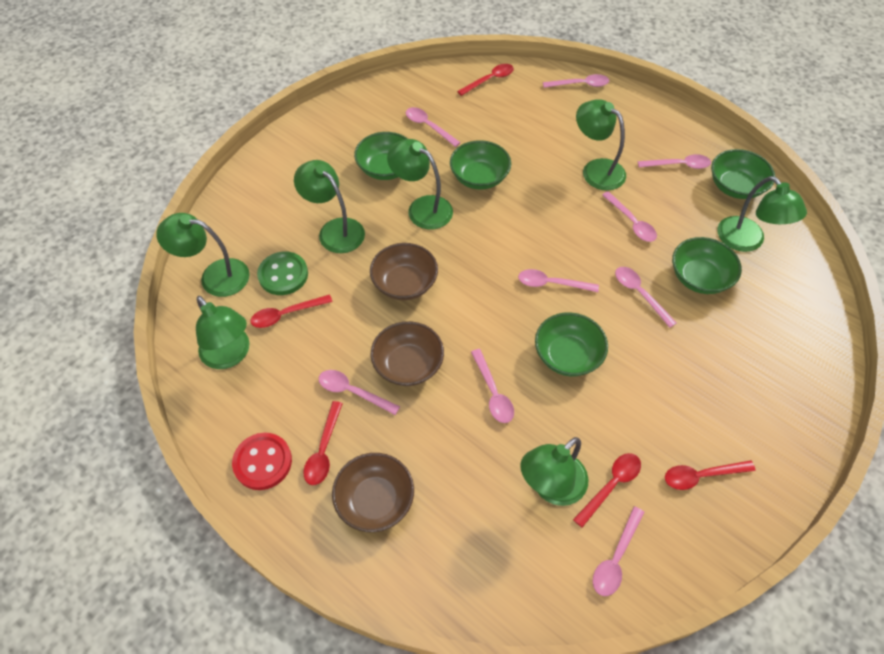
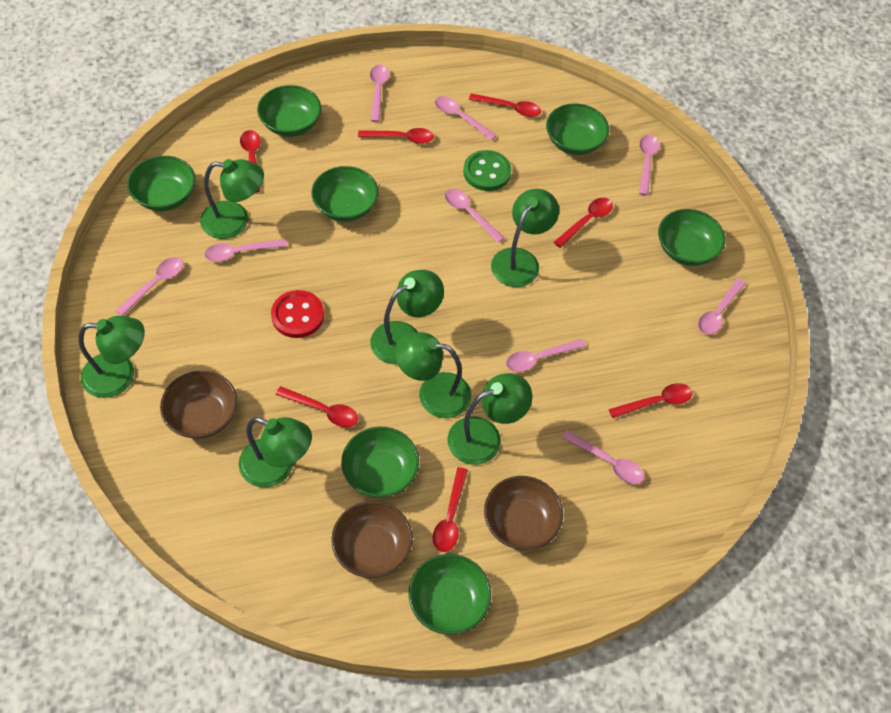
green bowl: [354,132,408,180] [450,140,511,190] [535,312,608,377] [672,237,742,294] [711,149,775,199] = 5 -> [127,156,196,211] [257,85,321,137] [311,166,379,222] [341,427,419,498] [409,554,491,635] [546,103,609,155] [658,209,726,266] = 7
red spoon: [251,294,332,328] [303,401,343,485] [457,64,514,96] [573,453,641,527] [665,460,756,490] = 5 -> [240,130,261,193] [276,386,358,427] [358,128,434,144] [433,467,468,552] [469,94,541,117] [554,198,613,248] [609,383,692,418] = 7

